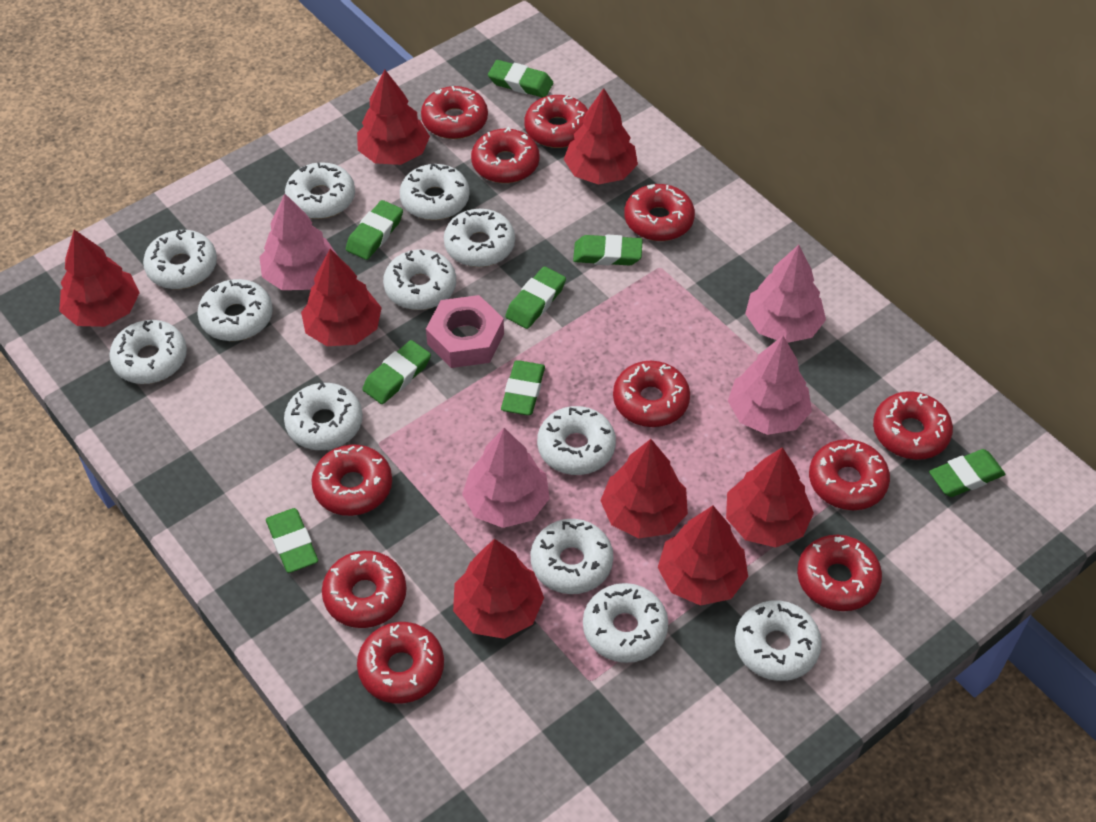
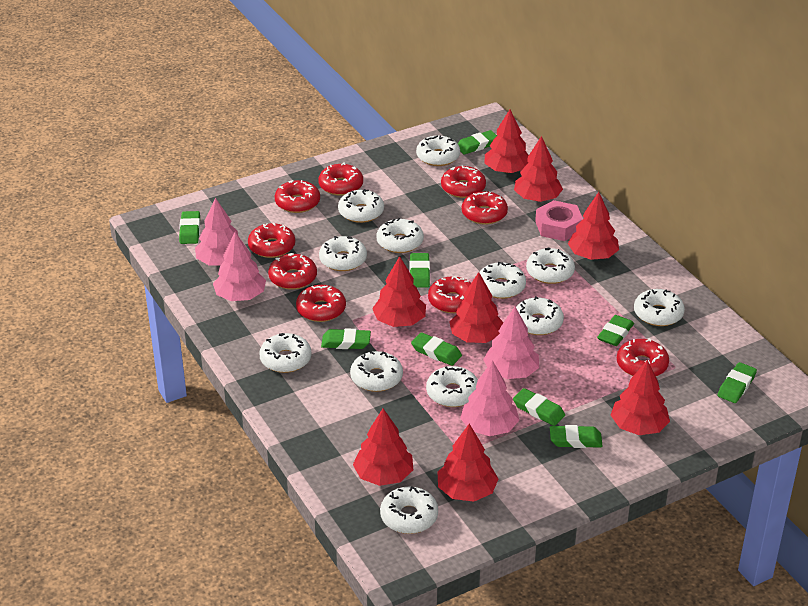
green eraser: [266,508,318,573] [346,200,403,260] [362,340,431,404] [488,60,553,98] [501,360,545,415] [505,267,566,329] [573,235,643,266] [929,449,1005,497] = 8 -> [179,211,200,244] [321,328,371,349] [410,253,430,288] [411,332,462,366] [458,130,497,154] [513,388,565,426] [550,425,603,448] [597,315,634,346] [718,362,757,403] = 9
red donut: [311,444,392,516] [322,551,406,628] [357,622,444,704] [421,86,488,139] [471,127,540,183] [524,95,588,148] [613,361,690,427] [624,184,695,241] [797,535,882,611] [809,439,890,510] [873,391,953,460] = 11 -> [248,223,295,258] [268,253,317,290] [275,180,320,213] [296,285,346,322] [318,163,363,196] [428,276,471,313] [441,165,486,198] [462,191,508,225] [617,338,669,376] = 9

